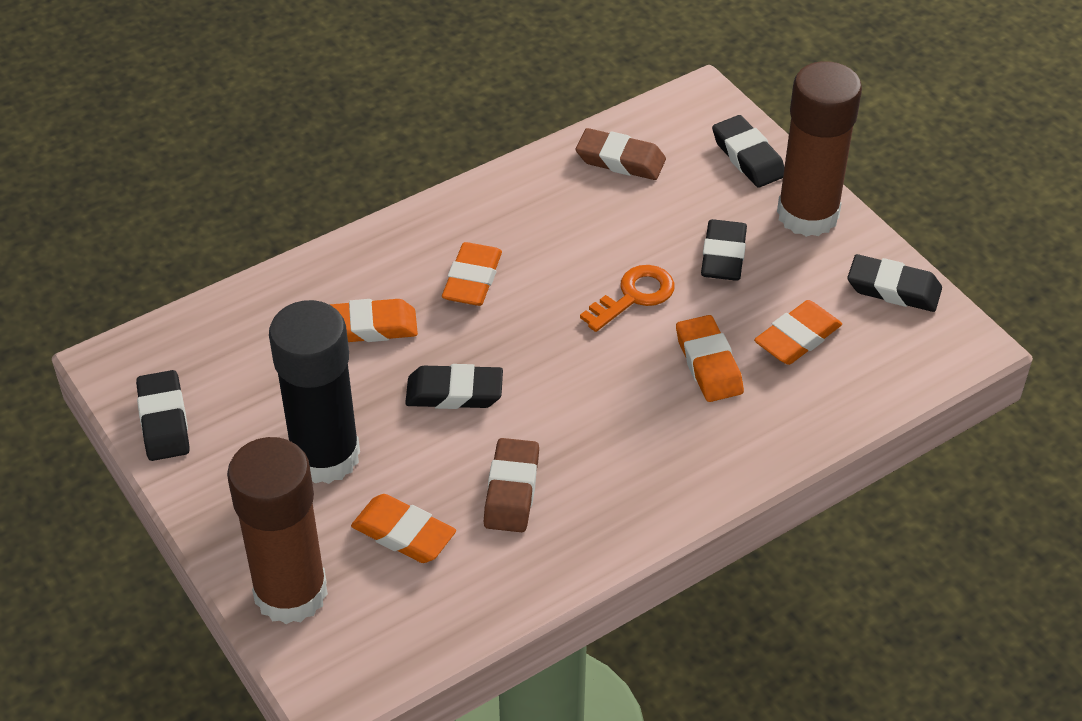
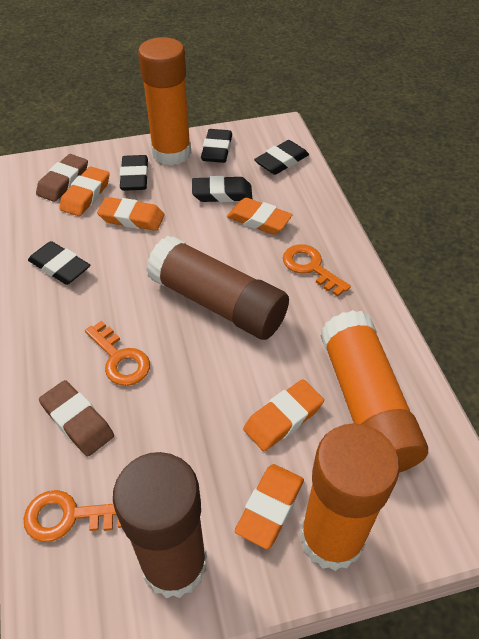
black glue stick: [269,300,360,484] = 1 -> none = 0
orange glue stick: none = 0 -> [138,37,191,166] [300,423,400,571] [321,310,428,473] = 3
orange key: [580,265,675,332] = 1 -> [24,490,122,542] [85,321,150,386] [283,244,351,297] = 3

